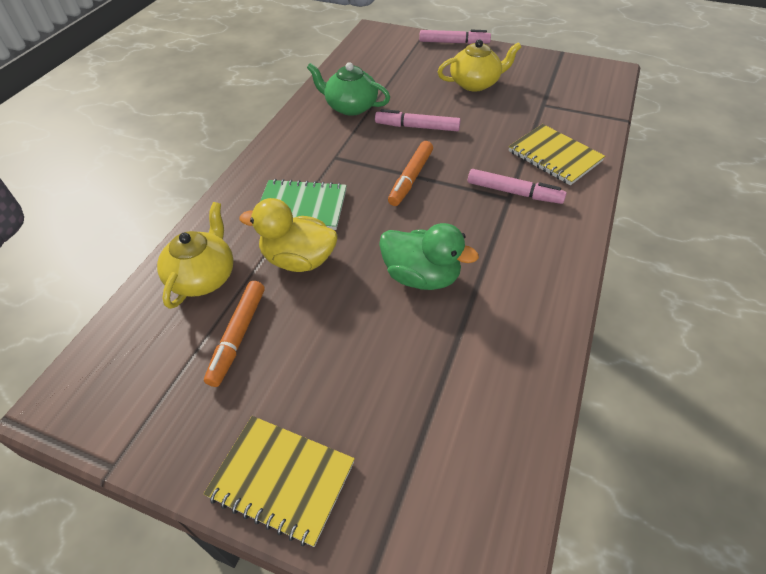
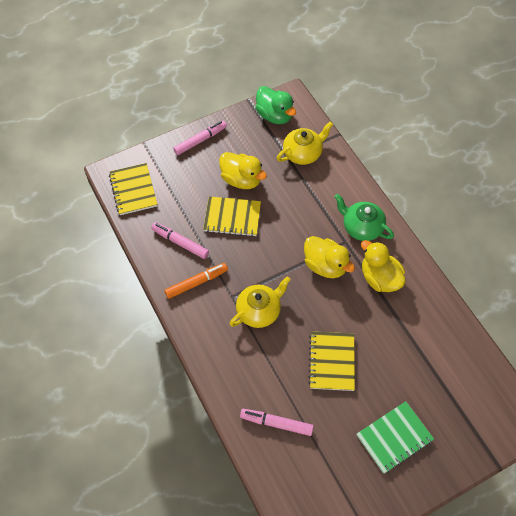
orange marker: [204,281,265,387] [388,141,433,206] = 2 -> [164,263,228,299] = 1
yellow duck: [239,198,338,272] = 1 -> [219,152,267,189] [304,236,355,278] [361,240,406,292] = 3
yellow notebook: [204,416,355,547] [509,124,605,185] = 2 -> [109,163,158,215] [203,196,261,237] [308,331,355,391] = 3

